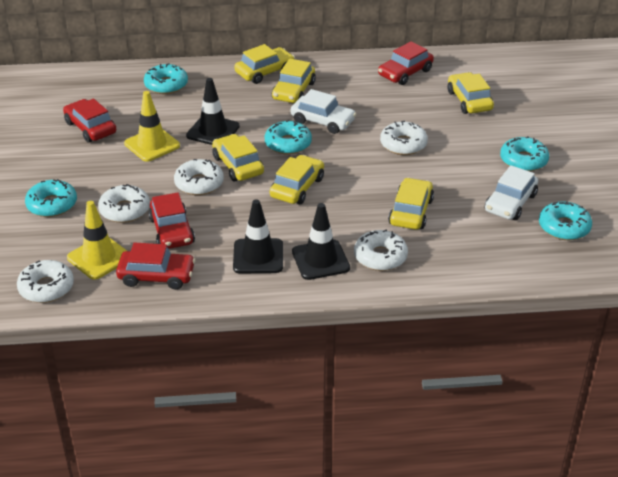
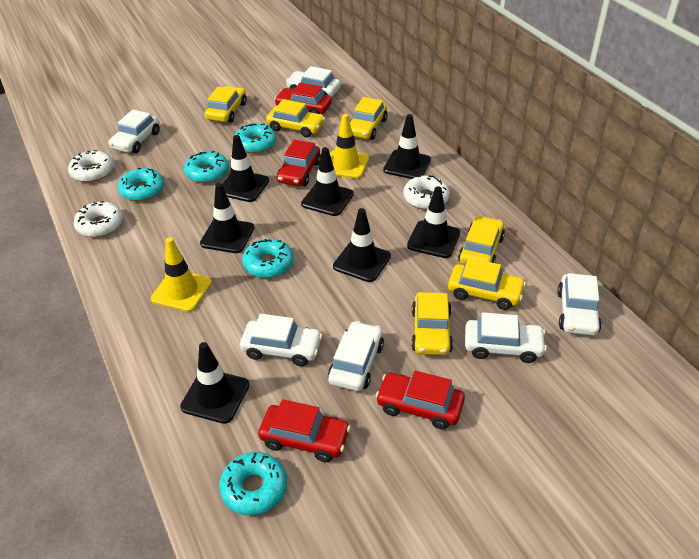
black traffic cone: [186,78,240,145] [233,199,283,274] [292,203,350,280] = 3 -> [180,342,249,424] [200,183,254,253] [222,135,269,202] [301,147,354,216] [333,208,391,282] [383,114,431,179] [407,186,460,258] = 7
white car: [290,89,356,134] [485,165,538,220] = 2 -> [108,110,160,153] [240,314,323,366] [286,66,341,97] [328,321,384,391] [465,312,547,363] [557,273,602,336] = 6
white donut: [17,260,74,303] [98,184,150,223] [174,159,224,195] [354,230,408,271] [380,121,428,155] = 5 -> [68,150,114,182] [74,201,123,238] [403,175,450,210] = 3

